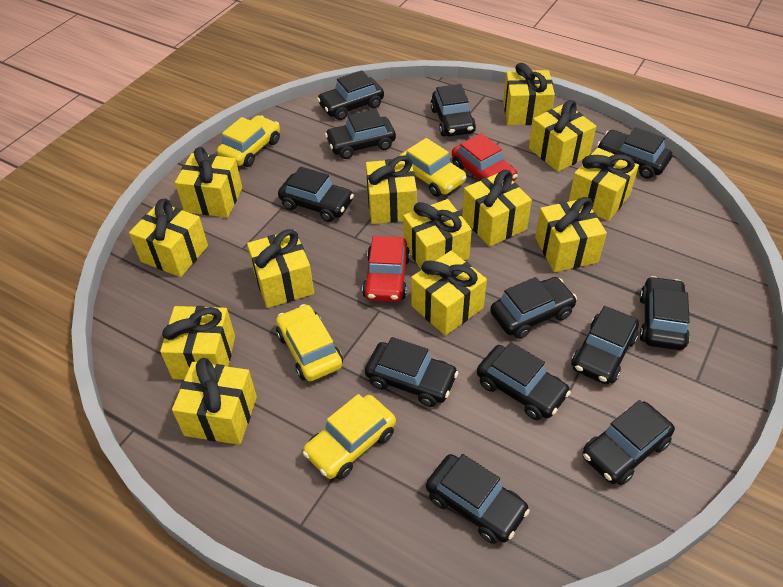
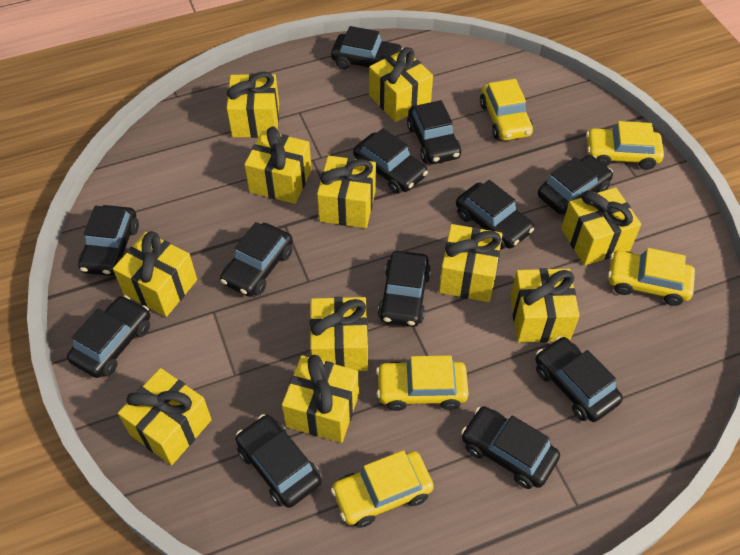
red car: [362,236,410,302] [452,133,518,181] = 2 -> none = 0
yellow car: [217,115,280,167] [276,304,343,381] [303,394,396,479] [399,138,467,197] = 4 -> [331,450,434,528] [376,355,469,411] [480,79,533,141] [586,121,664,170] [608,248,695,306] = 5
yellow gift: [129,198,208,277] [160,306,235,380] [172,358,257,445] [175,147,242,218] [247,229,314,308] [366,155,417,224] [403,199,472,270] [411,251,487,335] [462,170,532,247] [503,63,555,125] [529,100,596,172] [535,197,607,272] [568,148,639,221] = 13 -> [113,231,197,317] [118,368,212,465] [227,72,279,138] [244,127,312,204] [282,355,359,443] [310,297,368,371] [317,156,376,228] [369,47,433,122] [439,224,502,302] [510,268,580,342] [561,187,641,266] = 11

